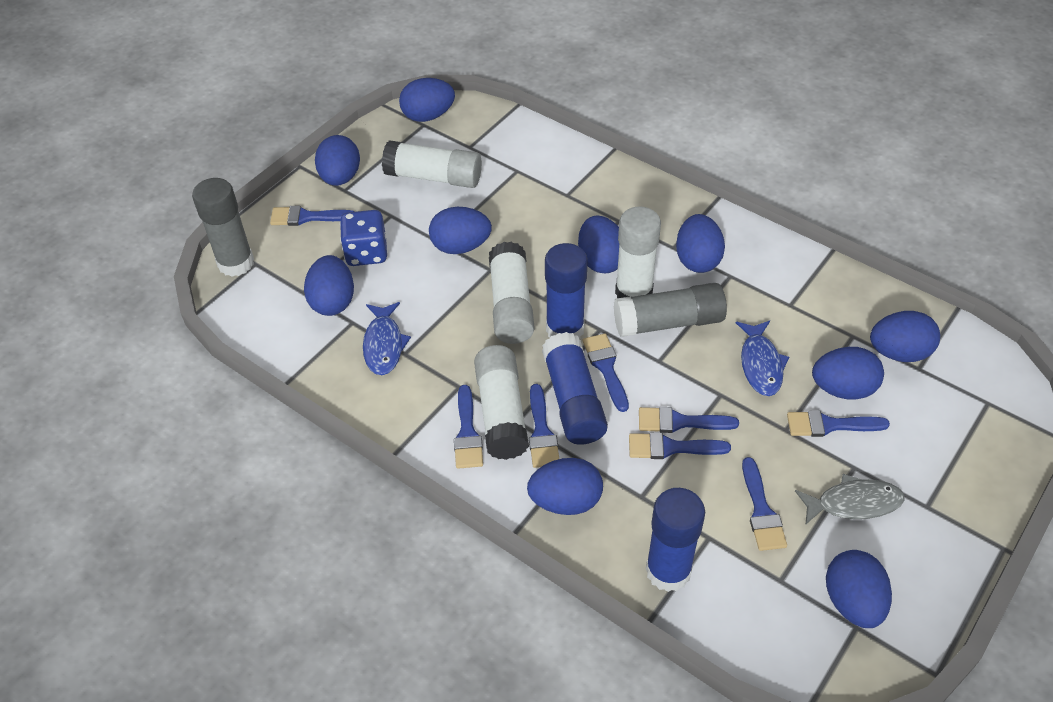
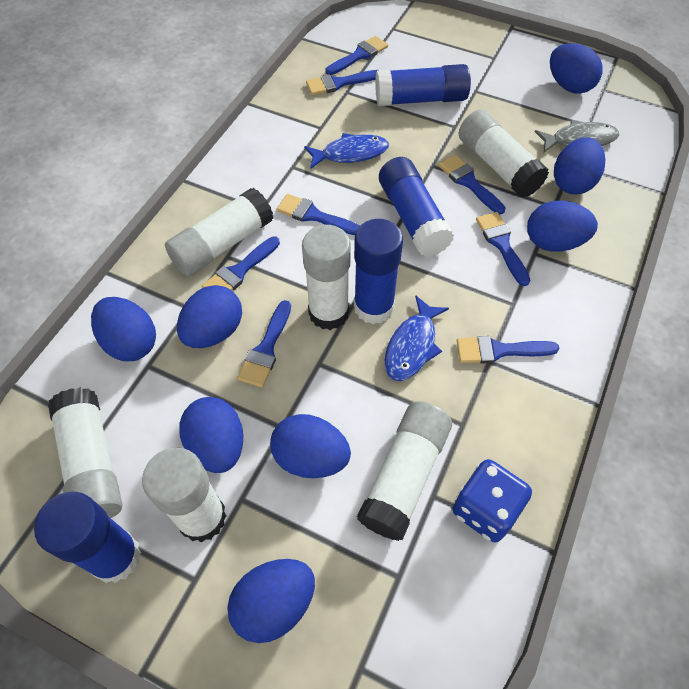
blue egg: [304,255,354,316] [315,135,360,186] [399,78,455,122] [429,207,492,254] [527,458,603,515] [578,216,619,273] [676,214,725,273] [812,347,884,399] [826,550,892,628] [870,311,940,362] = 10 -> [91,297,156,361] [177,285,242,348] [179,397,243,473] [227,559,315,643] [270,414,351,478] [527,201,598,252] [550,43,603,94] [554,137,605,194] = 8
blue glue stick: [542,332,608,445] [545,243,588,339] [646,488,705,592] = 3 -> [34,492,141,583] [354,219,403,324] [375,64,471,106] [379,157,454,257] = 4
grey glue stick: [192,178,254,277] [614,283,727,337] = 2 -> none = 0
white glue stick: [382,140,482,188] [474,345,529,460] [489,242,535,344] [615,206,661,298] = 4 -> [48,388,122,518] [142,448,226,542] [165,188,273,276] [302,225,351,330] [357,401,452,541] [459,110,549,198] = 6

